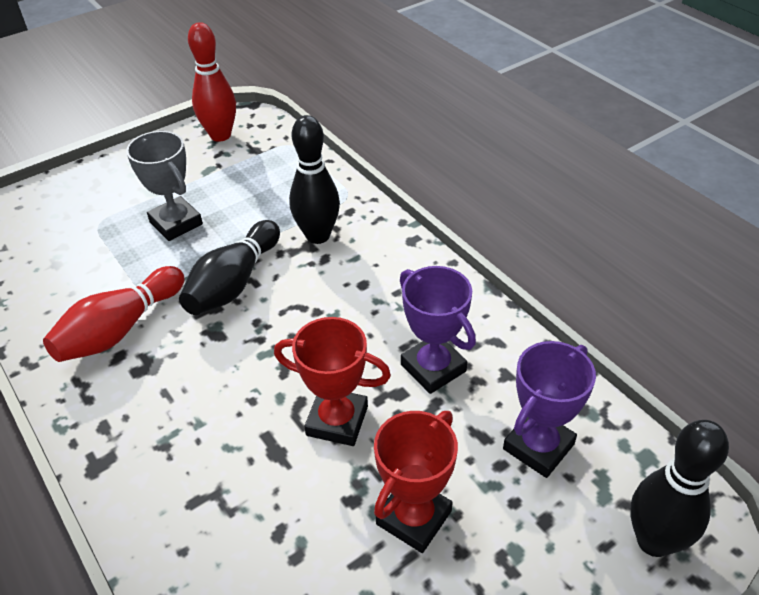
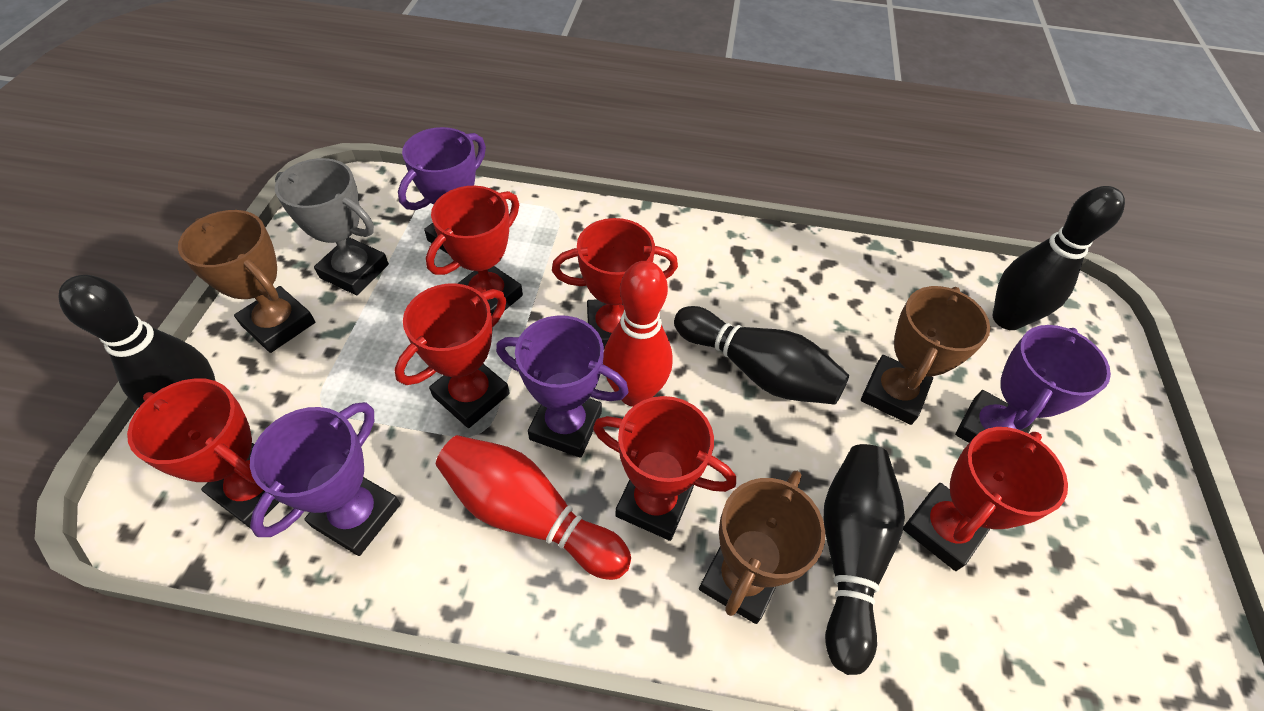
black bowling pin: [179,220,280,315] [289,115,340,244] [630,420,729,557] = 3 -> [58,275,215,407] [674,306,849,405] [823,444,905,675] [993,186,1125,330] = 4
brown trophy: none = 0 -> [178,210,315,353] [699,471,825,624] [861,286,990,425] = 3
purple trophy: [400,266,476,394] [503,341,596,478] = 2 -> [250,402,401,556] [398,127,486,254] [496,315,629,458] [955,325,1111,443] = 4
red trophy: [274,317,391,446] [374,411,458,553] = 2 -> [127,378,279,528] [395,283,510,428] [426,186,523,316] [552,218,678,349] [593,396,736,541] [903,427,1068,571] = 6

